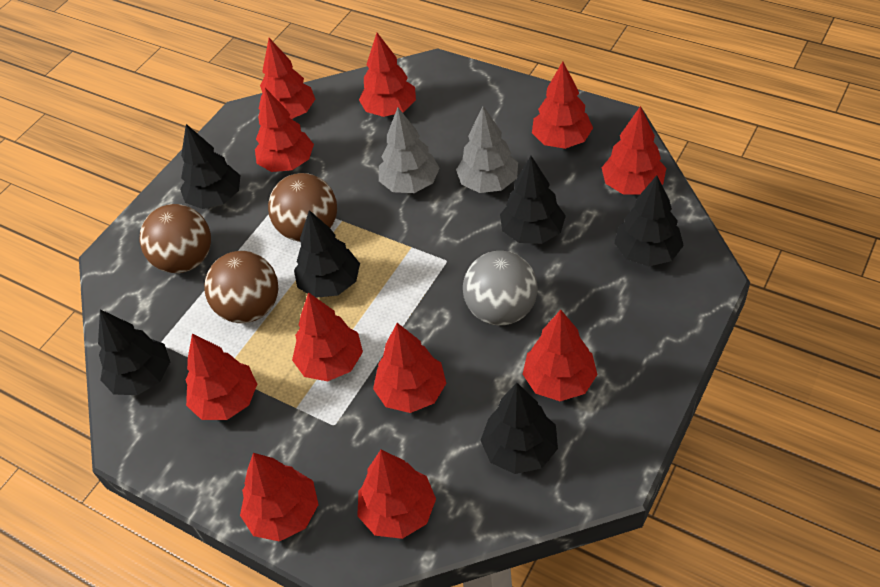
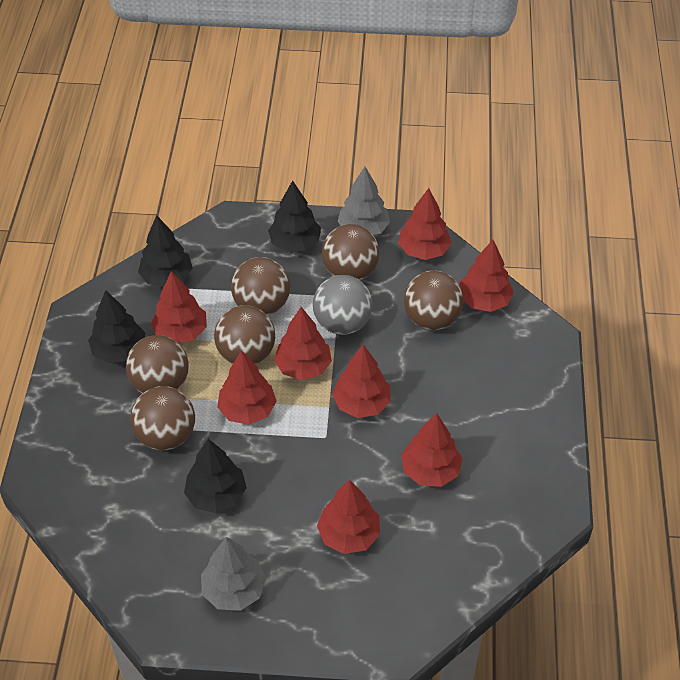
black tree: [98,309,170,395] [180,124,241,209] [294,210,360,298] [480,383,558,474] [500,156,566,244] [614,175,684,266] = 6 -> [88,290,145,363] [138,215,193,287] [184,439,247,513] [268,180,321,252] = 4
brown ball: [139,204,211,273] [204,251,278,323] [268,173,337,242] = 3 -> [126,335,189,393] [130,386,195,450] [214,305,275,364] [231,257,290,315] [322,224,379,280] [404,270,464,330] = 6
red tree: [186,333,257,420] [240,453,319,542] [255,88,314,172] [259,38,315,119] [292,292,363,381] [357,450,436,539] [359,33,416,117] [373,323,446,413] [523,310,598,401] [532,61,593,149] [602,106,666,195] = 11 -> [151,271,207,343] [217,351,277,425] [274,307,332,380] [317,480,380,554] [332,344,391,418] [398,188,452,260] [401,413,463,487] [459,240,514,312] = 8

